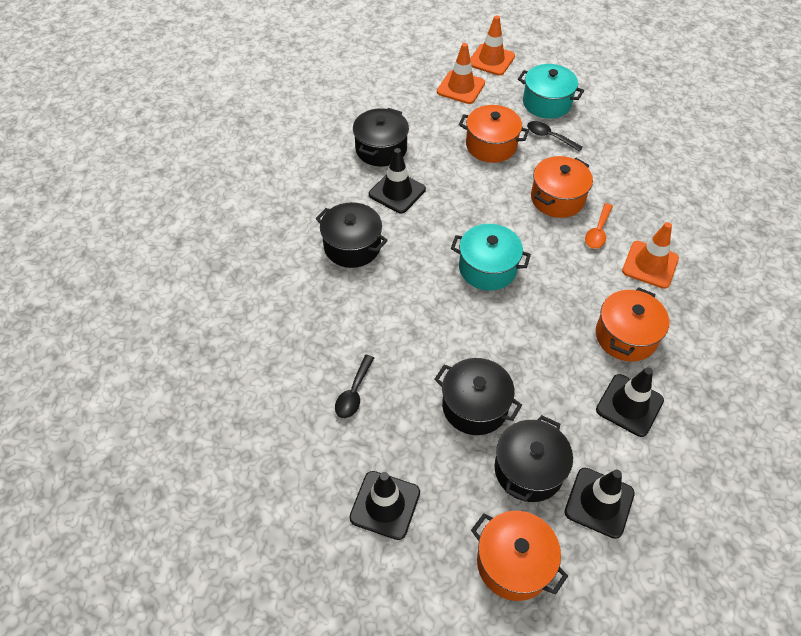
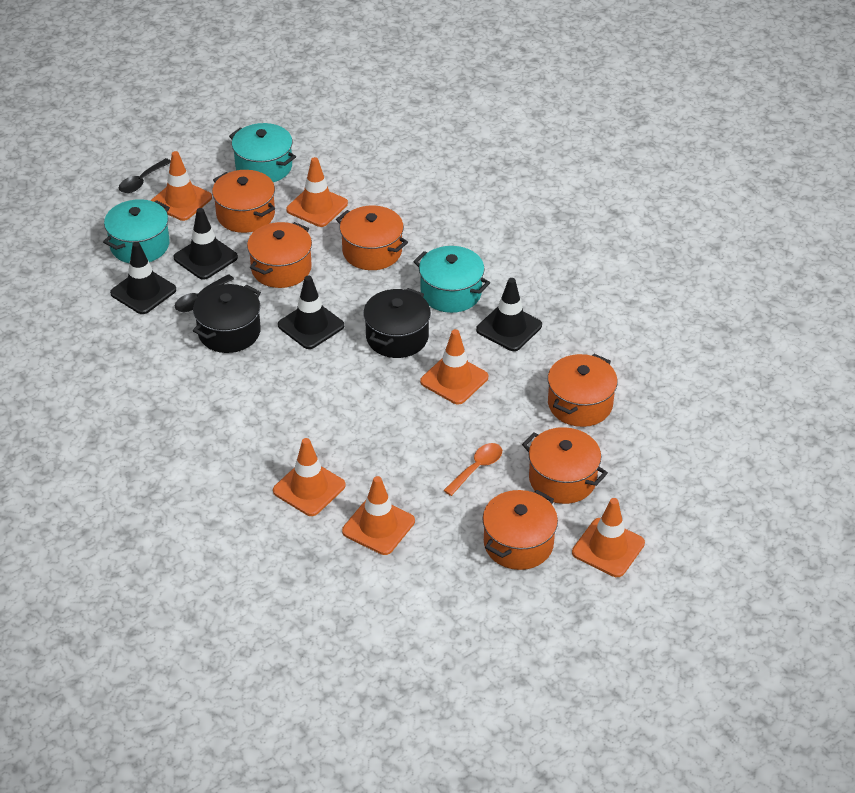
black pot: [315,202,388,268] [353,108,409,167] [434,358,522,435] [494,415,573,502] = 4 -> [193,284,261,353] [363,288,431,358] = 2
orange pot: [459,105,529,163] [471,511,568,601] [531,156,593,218] [596,287,669,362] = 4 -> [212,170,275,233] [247,222,312,288] [336,206,408,270] [482,490,558,570] [522,427,608,504] [548,354,618,427] = 6
orange traffic cone: [437,43,485,104] [470,15,515,76] [622,222,679,289] = 3 -> [151,151,212,221] [273,438,346,516] [286,157,348,227] [342,476,415,555] [420,329,488,405] [572,498,645,577] = 6
turquoise pot: [451,224,531,291] [518,64,584,119] = 2 -> [103,199,170,263] [229,123,296,182] [413,246,490,313] = 3

